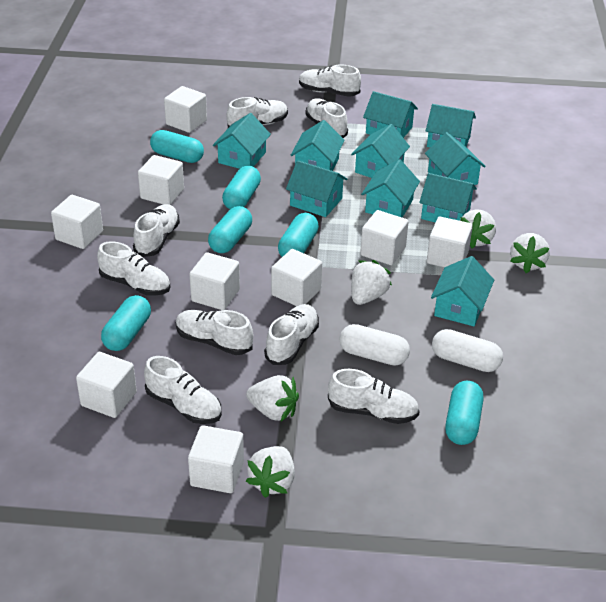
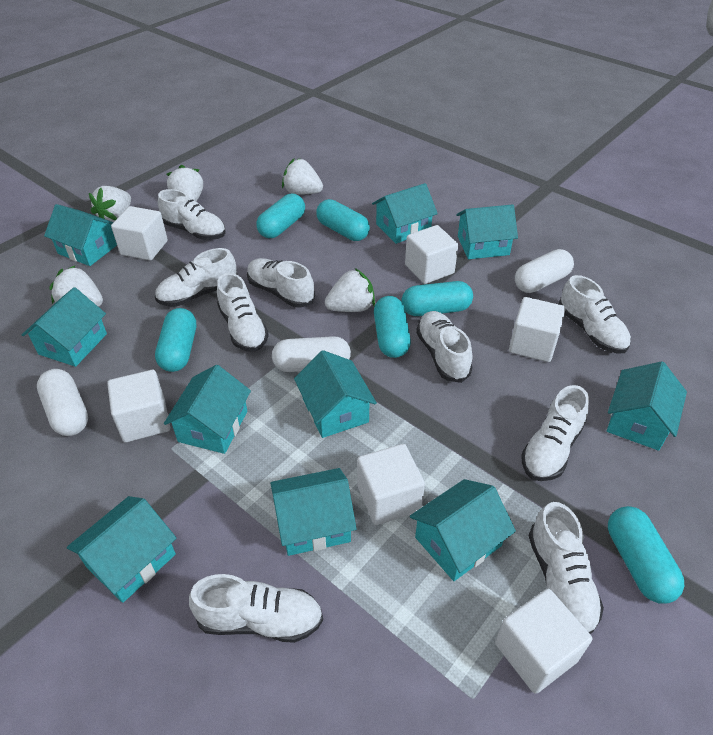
white capsule: [339,324,410,366] [432,329,503,372] = 2 -> [37,369,88,436] [272,336,351,372] [515,249,574,293] = 3
white cube: [51,195,103,249] [76,352,137,418] [138,155,184,205] [164,86,207,133] [188,425,244,493] [190,252,240,310] [271,249,322,306] [360,210,409,265] [427,217,473,268] = 9 -> [107,370,170,442] [111,206,168,260] [357,444,425,525] [405,225,458,284] [495,589,592,694] [509,297,565,362] = 6

